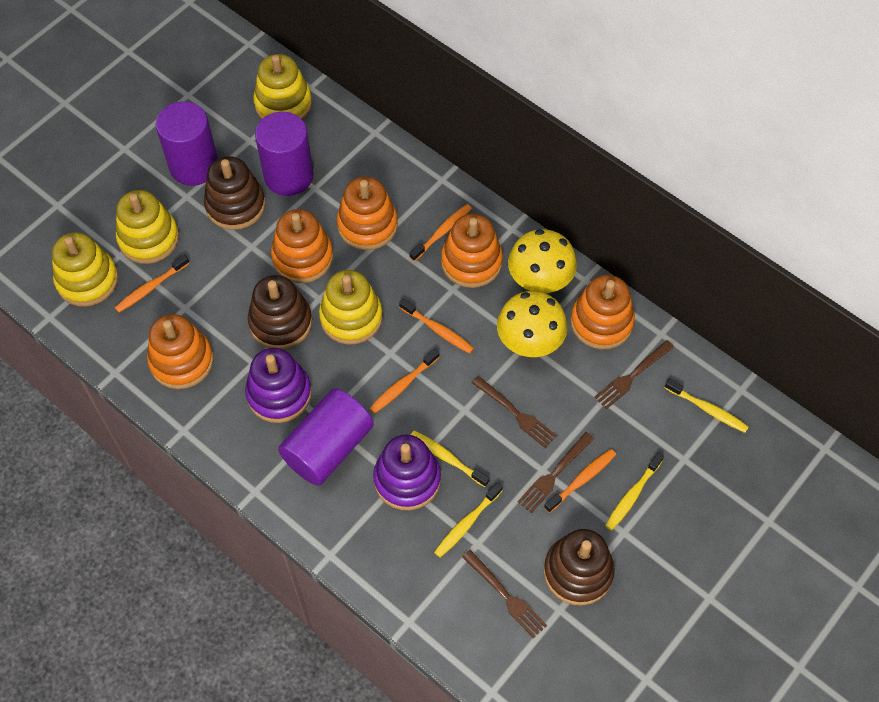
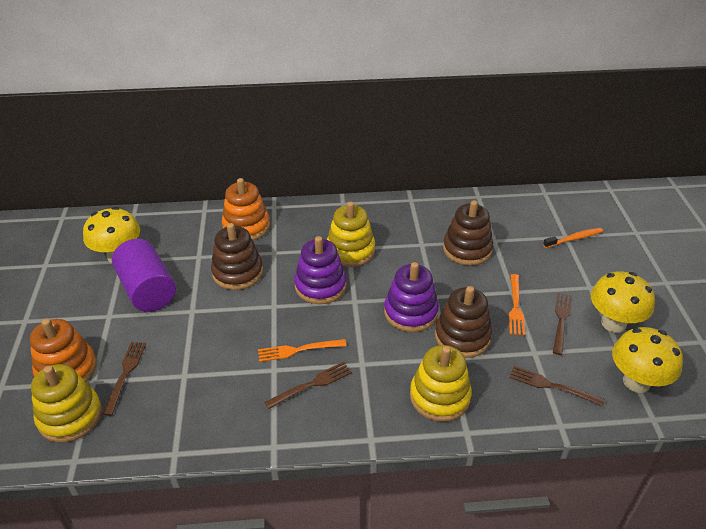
orange fork: none = 0 -> [258,339,347,362] [509,274,525,336] = 2
orange stacking toy: [147,314,213,389] [271,209,333,283] [337,176,398,250] [441,214,503,288] [570,275,635,350] = 5 -> [30,319,97,382] [222,178,270,240] = 2
orange toothbrush: [115,255,189,313] [369,349,439,414] [399,298,474,354] [410,204,472,262] [544,449,616,513] = 5 -> [543,228,603,248] = 1
purple cylinder: [156,101,218,186] [255,112,314,196] [278,389,374,486] = 3 -> [112,239,176,312] = 1
yellow mushroom: [497,291,568,357] [508,229,577,293] = 2 -> [83,207,140,263] [591,271,655,333] [612,327,683,393] = 3
yellow stacking toy: [52,232,118,307] [116,190,179,264] [253,54,312,120] [319,270,383,345] = 4 -> [31,364,102,443] [327,202,375,267] [410,345,472,422] = 3
yellow toothbrush: [411,430,490,487] [434,482,503,558] [605,452,664,530] [665,379,748,433] = 4 -> none = 0

